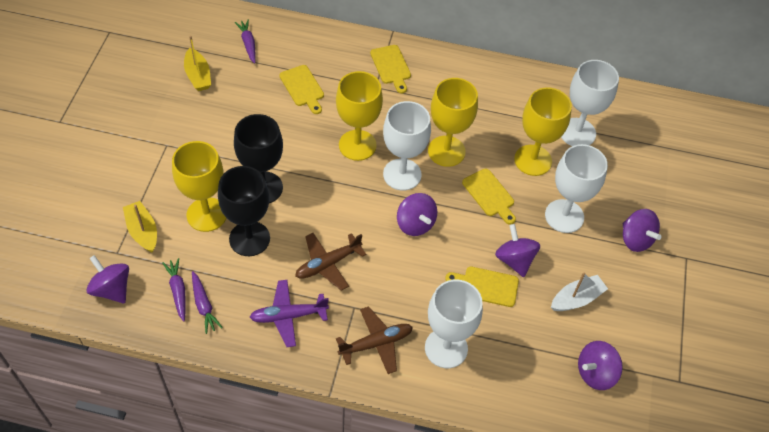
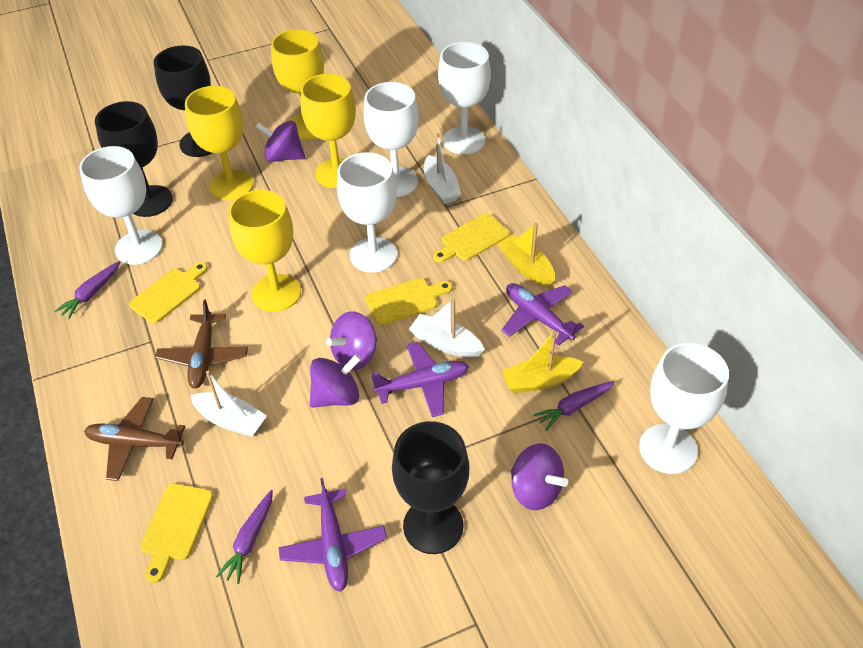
black goblet: [218,166,270,256] [234,114,283,203] = 2 -> [95,101,173,217] [154,45,212,157] [392,421,469,554] = 3
purple plane: [250,280,329,347] = 1 -> [278,478,387,592] [371,342,469,417] [501,283,584,346] = 3
purple spinning top: [86,255,129,303] [397,193,437,236] [495,224,540,277] [578,341,623,390] [623,209,662,252] = 5 -> [256,121,306,162] [310,354,361,408] [326,311,377,370] [510,443,568,510] = 4
white boat: [551,273,608,311] = 1 -> [190,371,267,437] [409,298,485,357] [424,133,461,204] = 3
white goblet: [383,101,431,191] [425,280,483,368] [545,144,608,233] [561,60,619,146] = 4 -> [79,146,163,265] [337,152,397,273] [364,82,419,197] [438,42,491,154] [639,343,729,474] = 5

